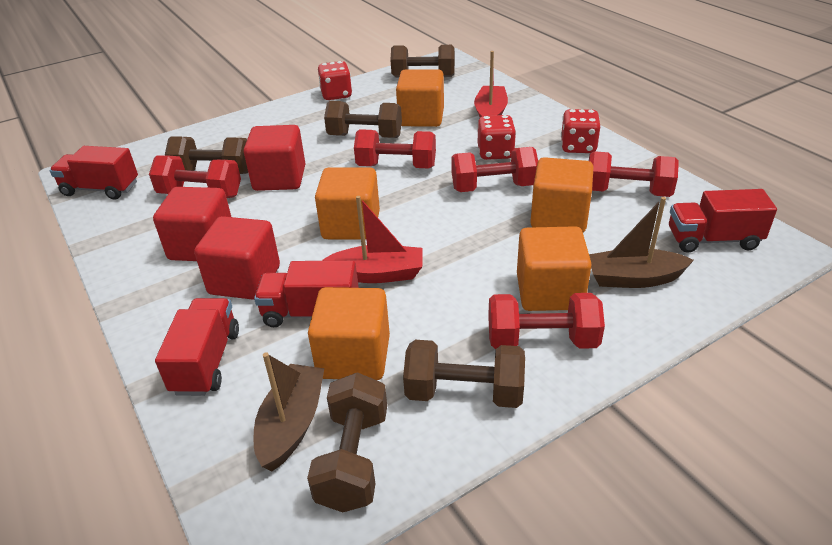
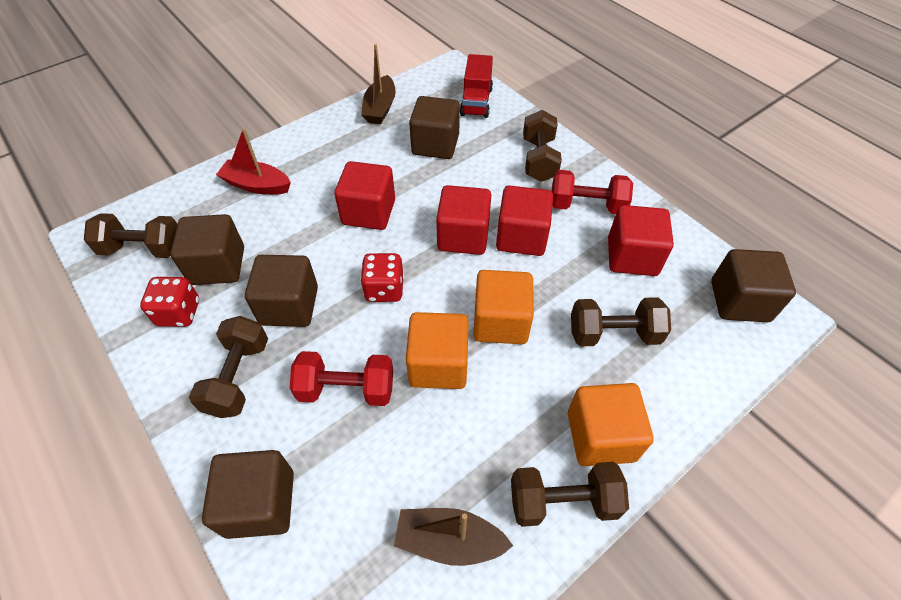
brown cube: none = 0 -> [170,214,244,285] [202,450,294,539] [245,255,318,327] [409,96,460,159] [711,249,796,322] = 5
orange cube: [308,287,390,380] [315,167,380,240] [396,69,444,127] [517,226,592,311] [530,157,594,232] = 5 -> [406,312,469,389] [473,270,534,344] [568,383,654,466] = 3
red boat: [323,196,422,283] [474,51,508,117] = 2 -> [216,128,291,195] = 1
red cube: [153,187,231,261] [194,216,280,300] [244,125,305,191] = 3 -> [334,161,395,230] [436,185,491,255] [496,185,553,256] [608,205,674,276] = 4
red dice: [318,61,352,100] [477,115,516,160] [561,109,600,153] = 3 -> [140,277,199,327] [360,253,404,302] = 2
red dumbbell: [149,156,241,198] [354,129,436,168] [451,147,538,192] [488,293,605,349] [589,151,679,197] = 5 -> [290,351,393,406] [552,170,633,214] = 2
red truck: [50,146,138,200] [155,298,239,396] [254,261,359,327] [669,189,777,253] = 4 -> [460,54,493,118] = 1

